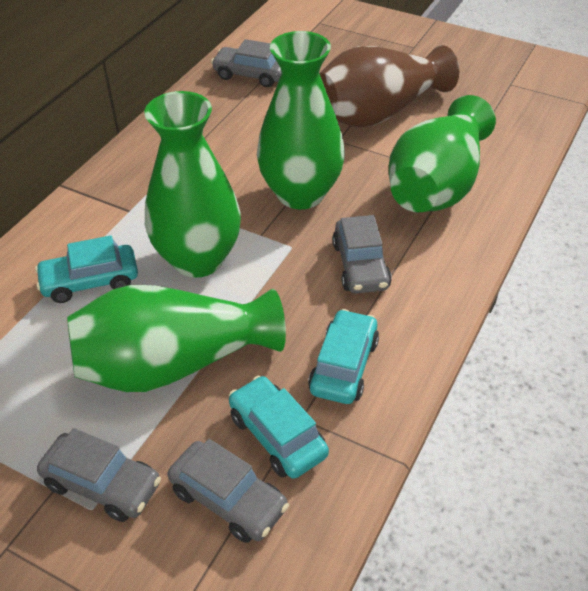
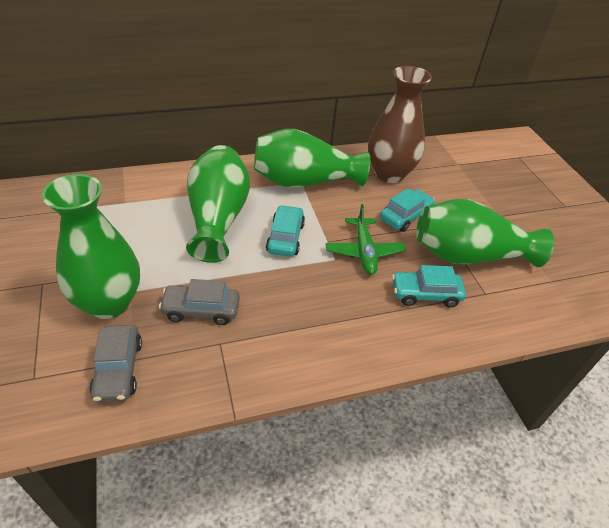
green plane: none = 0 -> [325,204,406,275] = 1
grey car: [37,428,161,522] [167,439,289,543] [211,39,282,87] [332,215,392,293] = 4 -> [89,325,142,402] [159,279,240,325] = 2

